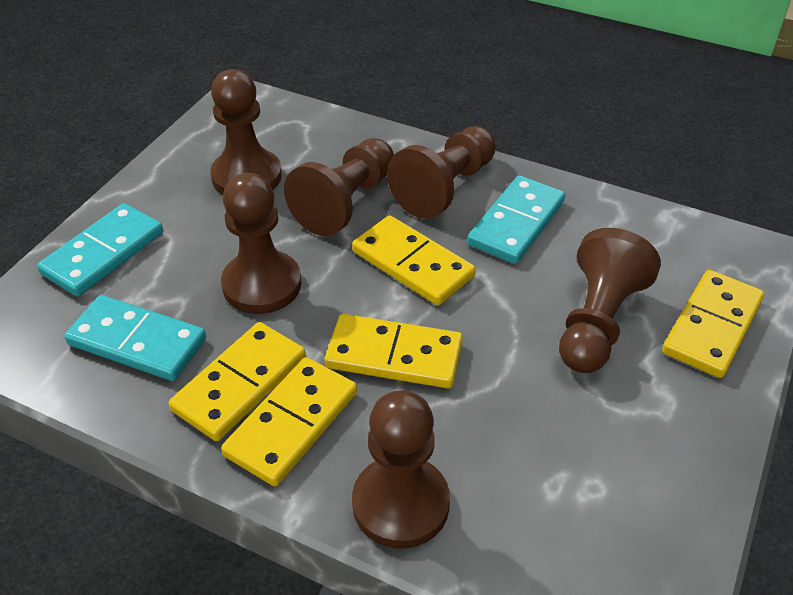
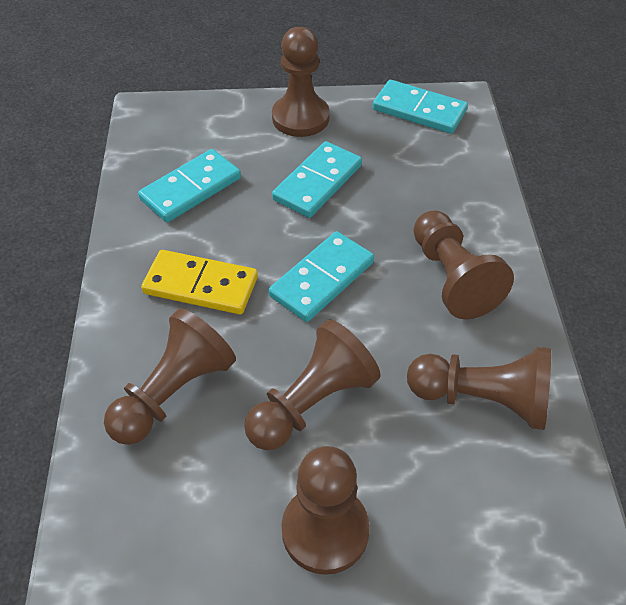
turquoise domino: [37,203,163,297] [64,295,206,381] [467,175,565,264] = 3 -> [138,149,241,222] [269,231,374,322] [272,141,362,218] [373,80,468,134] = 4
yellow domino: [169,322,306,441] [221,357,357,486] [325,314,463,388] [352,215,476,305] [662,270,764,378] = 5 -> [141,250,258,314] = 1

